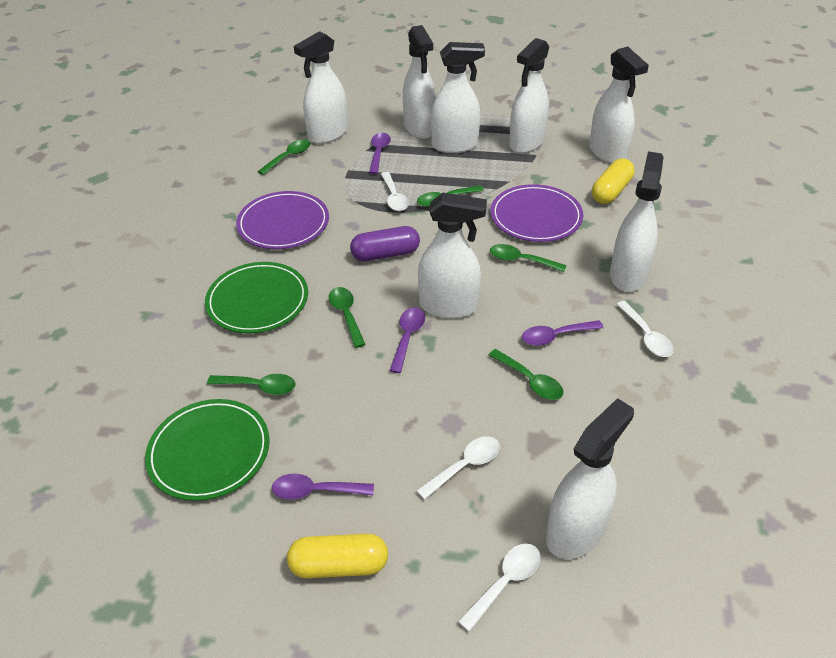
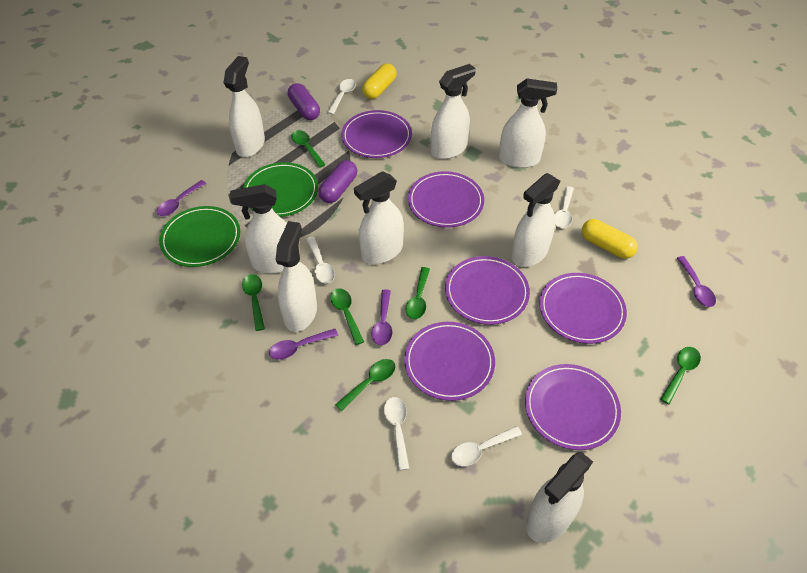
purple capsule: [350,226,420,261] = 1 -> [288,83,320,120] [318,160,357,203] = 2
purple plate: [236,191,329,249] [491,184,583,242] = 2 -> [341,110,412,158] [404,322,495,401] [408,171,484,228] [445,256,530,325] [525,364,621,450] [540,273,627,344] = 6
white spoon: [381,172,409,211] [416,436,500,500] [458,544,540,632] [616,301,674,357] = 4 -> [306,237,335,284] [327,79,356,115] [384,397,409,470] [451,426,522,466] [555,186,574,228] = 5

